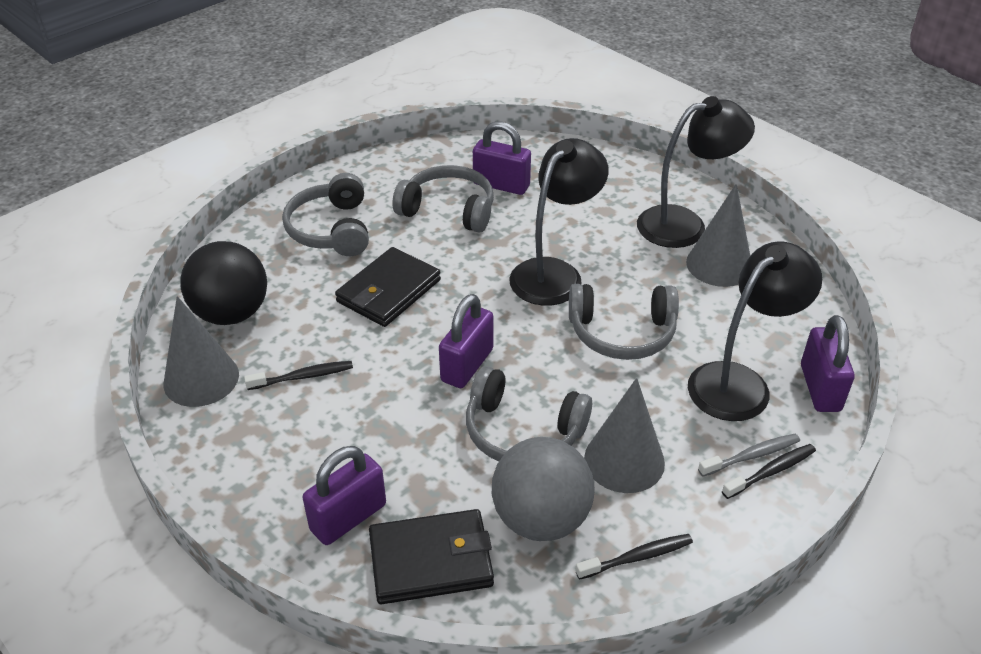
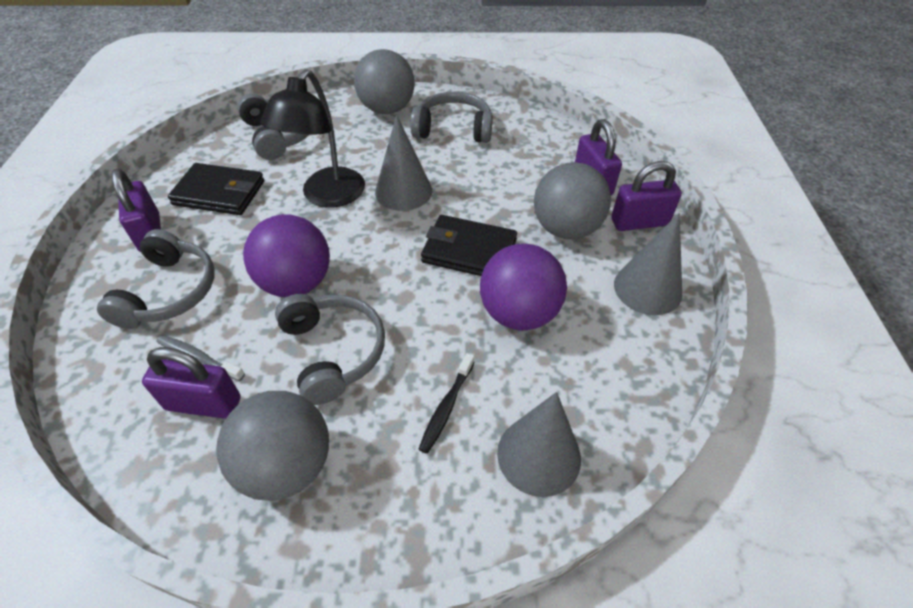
black ball: [180,241,267,325] = 1 -> none = 0
black lamp: [509,138,609,306] [637,96,755,248] [688,241,822,421] = 3 -> [260,69,365,208] = 1
black toothbrush: [244,361,353,390] [575,534,693,580] [722,444,816,499] = 3 -> [418,353,475,454] = 1
grey ball: [492,437,595,541] = 1 -> [216,391,329,501] [354,49,415,114] [534,162,611,239] = 3
purple ball: none = 0 -> [243,214,330,297] [480,244,567,330] = 2

